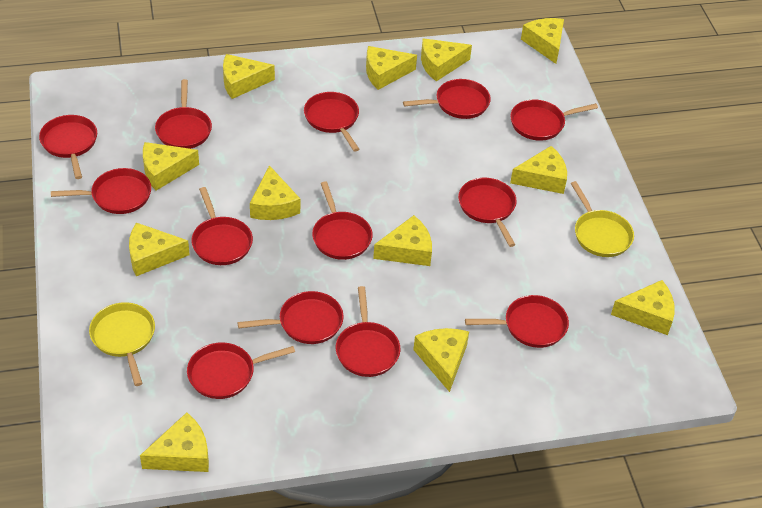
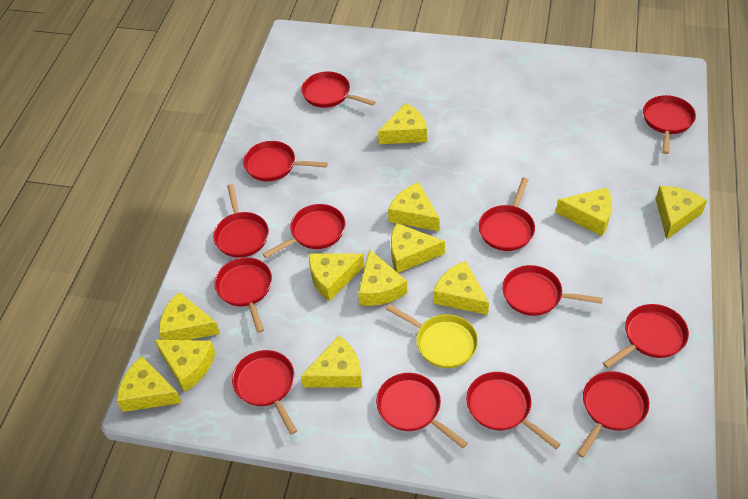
yellow pan: [89,302,155,386] [570,181,634,257] = 2 -> [386,304,478,368] = 1

